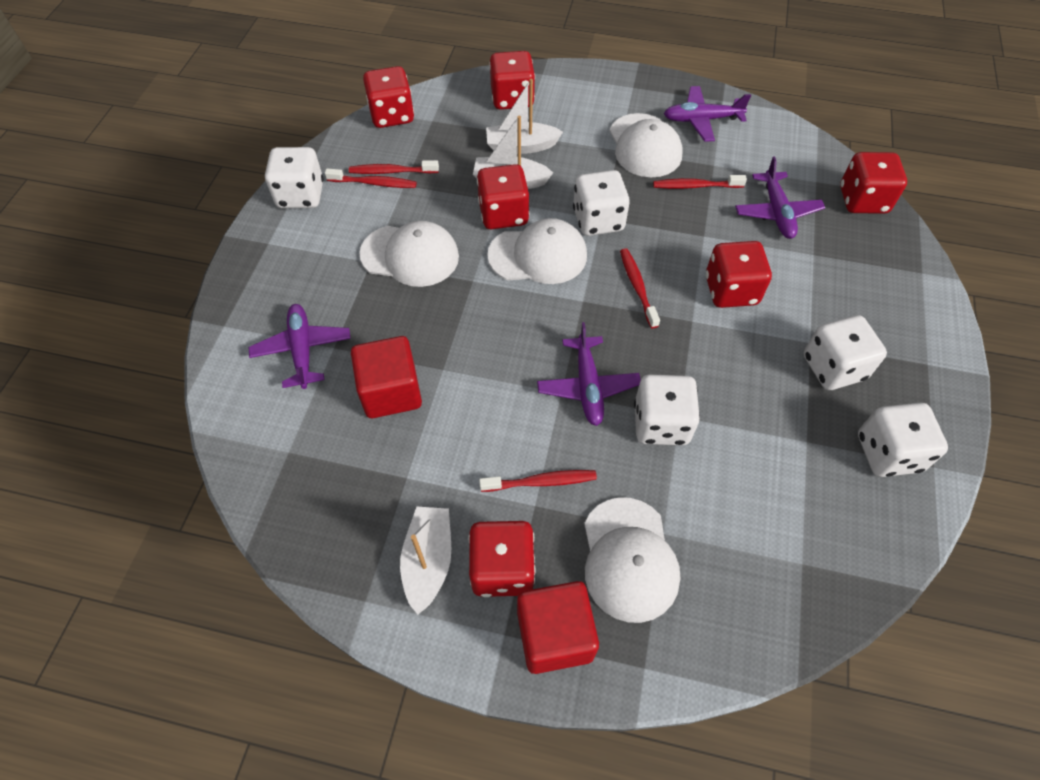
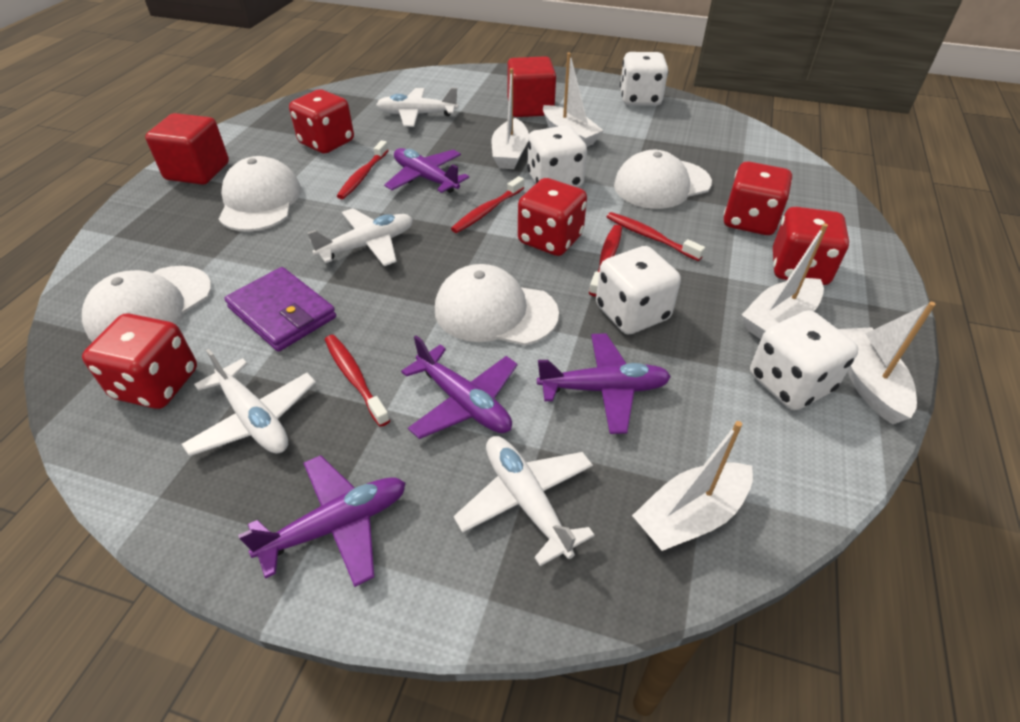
purple wallet: none = 0 -> [225,267,336,352] = 1
red dice: [363,66,414,128] [468,521,536,597] [477,164,529,229] [489,51,535,110] [706,241,772,308] [840,152,907,214] = 6 -> [82,314,197,409] [289,89,354,154] [518,178,587,256] [723,162,792,235] [773,207,849,285] = 5
white boat: [400,507,451,615] [473,116,553,189] [486,79,563,154] = 3 -> [491,68,529,169] [543,52,604,147] [632,421,753,551] [742,223,828,339] [838,302,936,424] = 5
white dice: [265,147,324,208] [573,170,630,236] [634,374,700,445] [804,315,887,390] [858,403,948,477] = 5 -> [527,125,587,187] [596,246,681,335] [620,52,668,106] [750,310,858,410] = 4
white plane: none = 0 -> [181,349,316,456] [308,208,413,266] [376,88,459,127] [453,436,595,566] = 4

